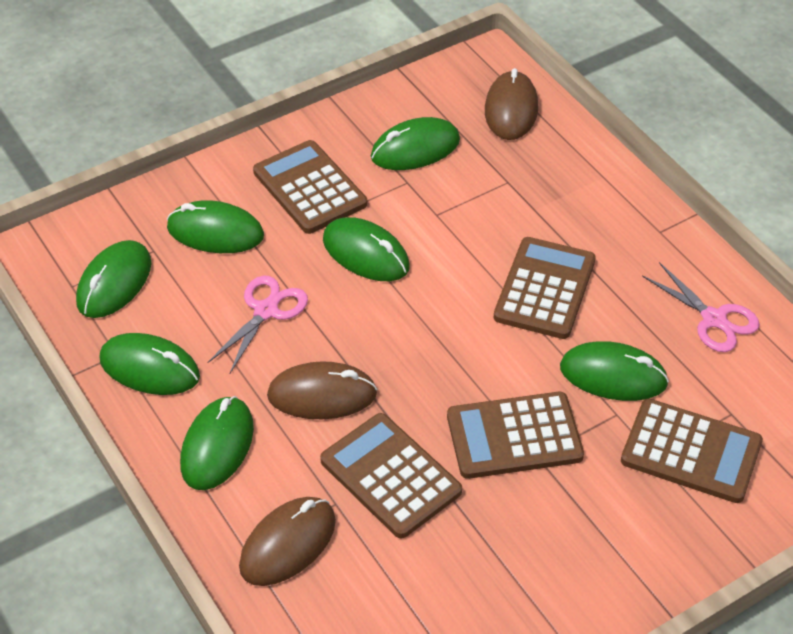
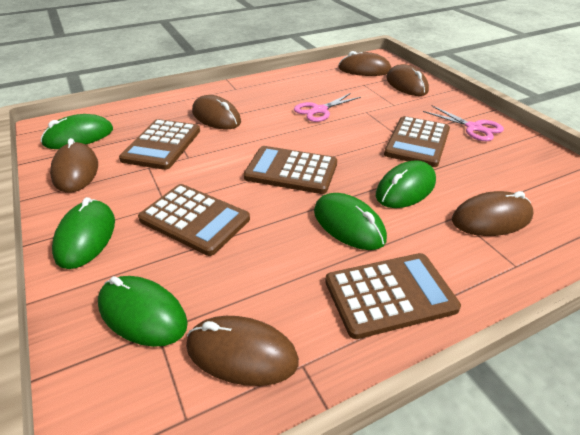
brown mouse: [239,497,336,586] [267,361,377,419] [485,68,538,140] = 3 -> [50,138,98,193] [186,316,299,386] [192,95,241,130] [339,51,391,76] [386,64,429,96] [452,191,533,236] = 6
green mouse: [76,240,151,318] [99,333,200,395] [167,200,264,253] [180,396,254,490] [323,217,410,281] [371,117,460,170] [560,341,669,401] = 7 -> [41,114,113,149] [52,197,115,269] [98,276,188,347] [314,193,387,250] [376,160,436,208] = 5

